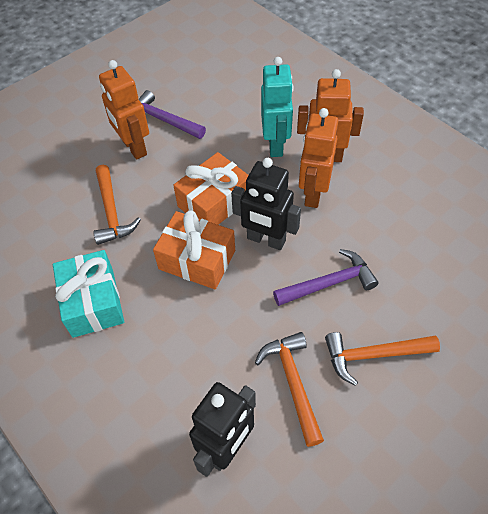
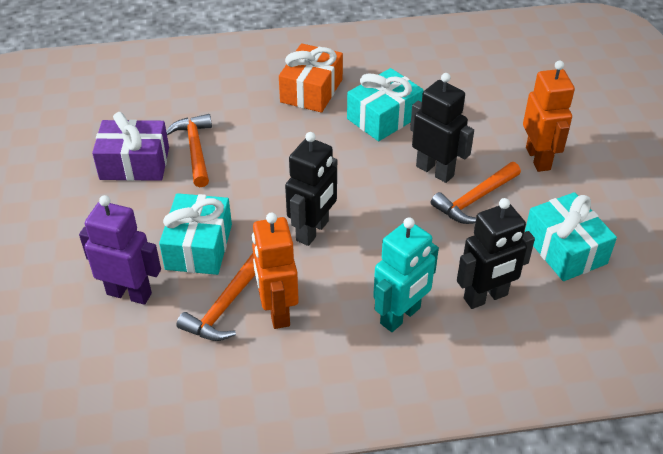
black robot: [189,382,256,477] [231,158,301,250] = 2 -> [285,132,337,246] [410,73,474,183] [457,198,535,309] = 3
orange gift: [153,210,235,289] [173,152,249,225] = 2 -> [279,43,343,113] = 1
orange robot: [99,60,149,160] [297,69,364,162] [299,108,338,208] = 3 -> [252,213,299,329] [523,61,575,172] = 2
purple gift: none = 0 -> [92,112,169,181] = 1
purple hammer: [138,90,206,139] [273,249,378,306] = 2 -> none = 0
purple robot: none = 0 -> [79,195,161,305] = 1
turquoise gift: [53,250,124,338] = 1 -> [159,193,232,275] [347,68,423,141] [525,192,617,281] = 3

